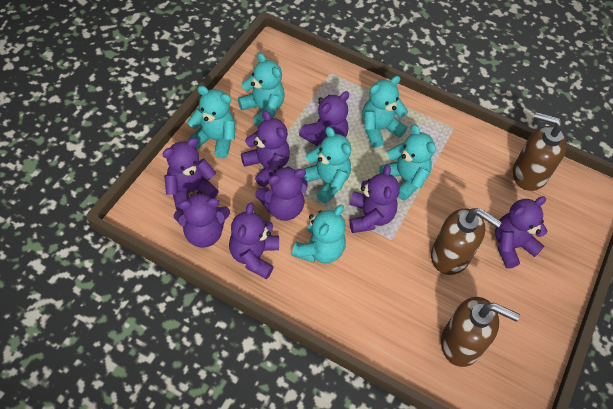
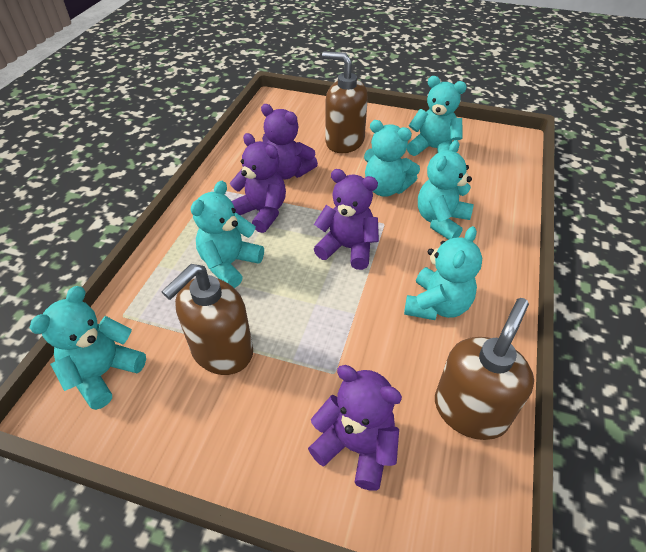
purple teddy bear: [162,138,219,211] [174,191,230,248] [229,202,279,279] [241,110,290,187] [255,166,308,221] [299,91,349,146] [349,164,400,233] [495,196,548,269] = 8 -> [230,133,286,233] [261,104,318,180] [308,365,402,491] [314,169,379,270] = 4

